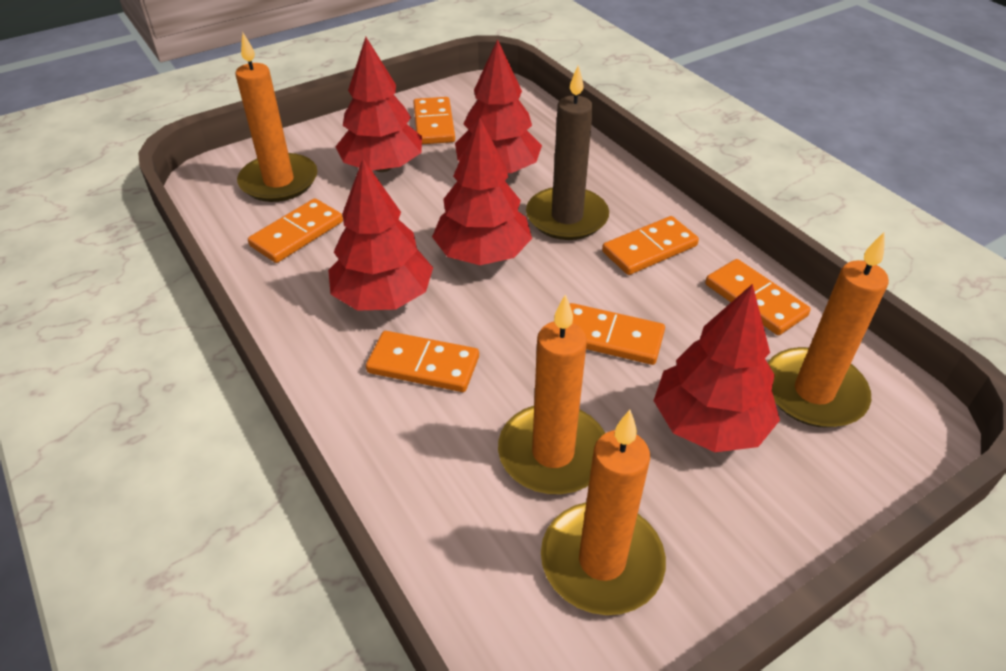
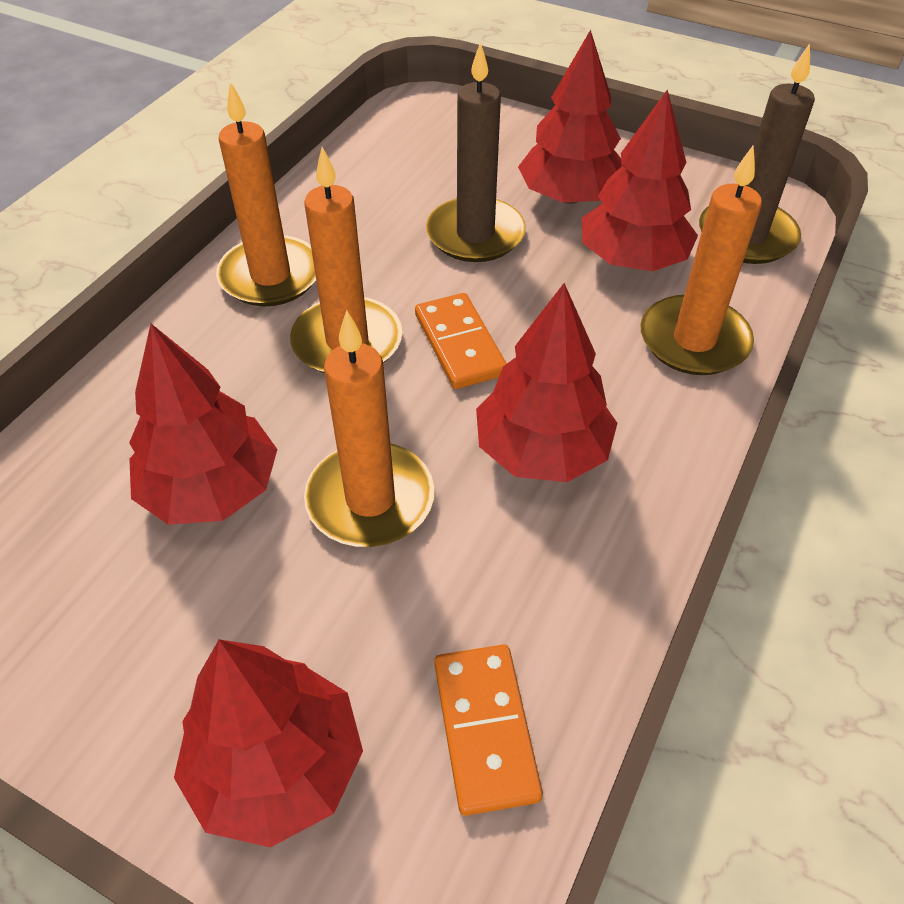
brown candle: [526,65,609,240] = 1 -> [426,42,526,262] [699,44,815,264] = 2
orange domino: [248,198,343,263] [366,331,479,392] [413,97,455,144] [570,303,665,365] [602,216,699,275] [705,259,811,335] = 6 -> [415,293,507,389] [434,644,543,816] = 2

